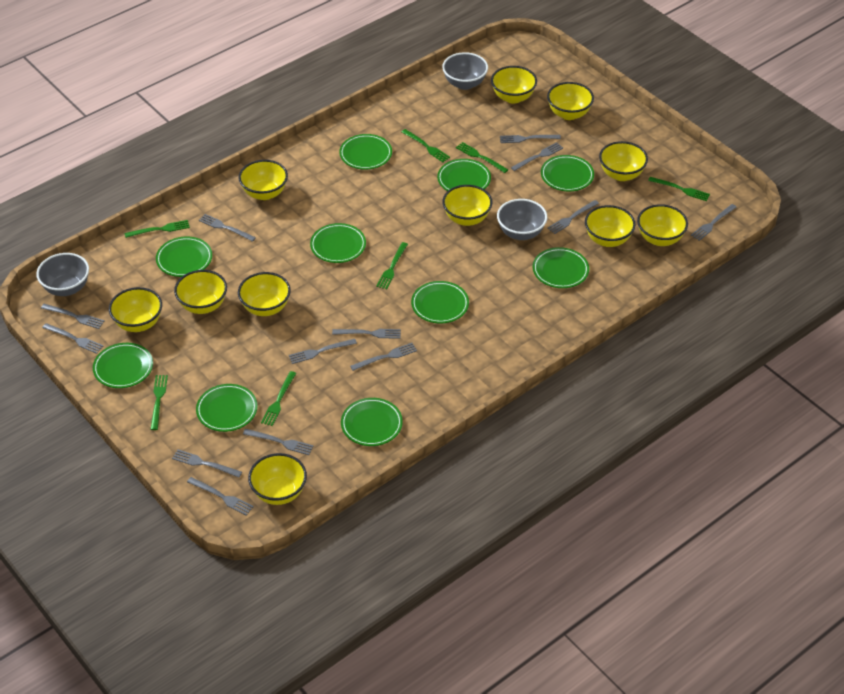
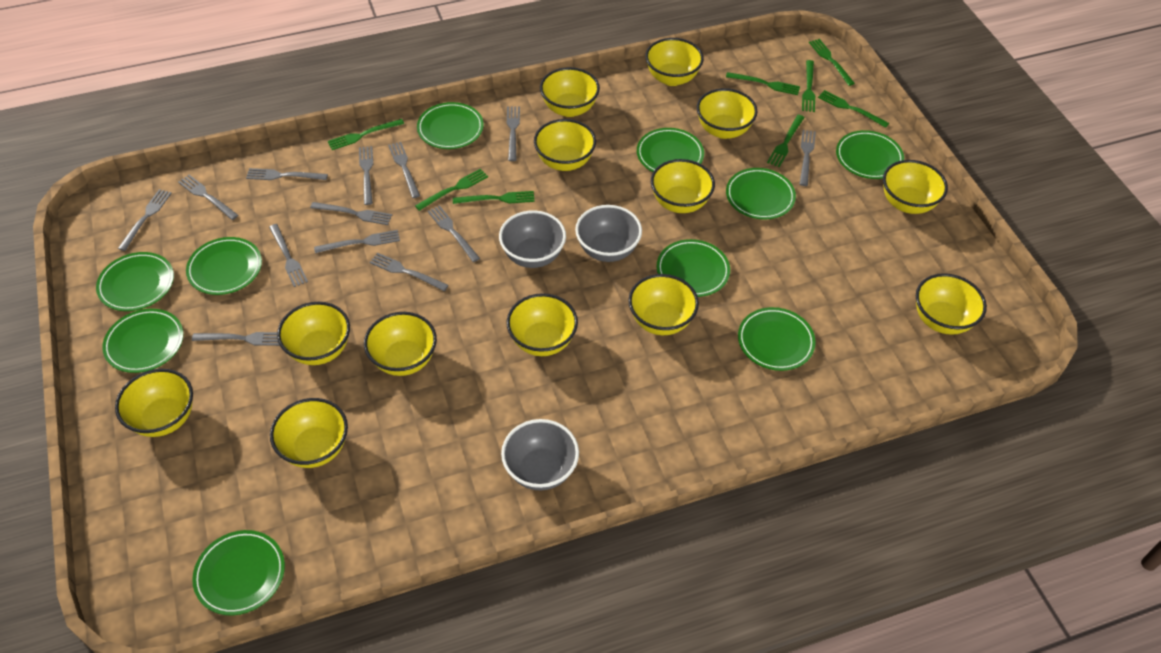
green fork: [125,220,190,238] [151,375,168,430] [261,371,296,426] [376,242,408,289] [402,129,450,162] [456,142,508,173] [648,177,710,201] = 7 -> [328,119,404,150] [415,169,488,211] [453,191,535,204] [726,72,800,95] [767,115,805,167] [802,60,815,112] [809,39,855,86] [818,90,889,128] = 8
yellow bowl: [109,287,162,332] [174,270,227,314] [238,272,291,316] [239,160,288,200] [248,453,307,505] [442,185,492,226] [491,66,537,104] [547,82,594,120] [585,205,635,247] [599,141,648,181] [637,204,688,246] = 11 -> [115,369,193,437] [270,398,348,468] [277,302,350,365] [364,312,437,376] [506,293,578,356] [534,119,596,171] [540,67,600,117] [628,274,699,335] [645,38,704,86] [651,159,715,213] [697,88,758,139] [883,160,948,214] [916,273,987,335] = 13

